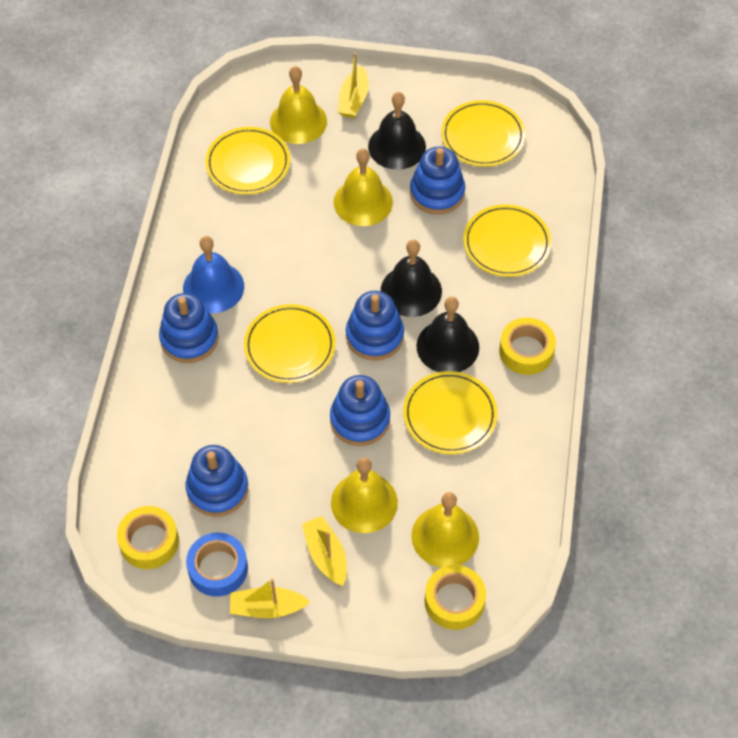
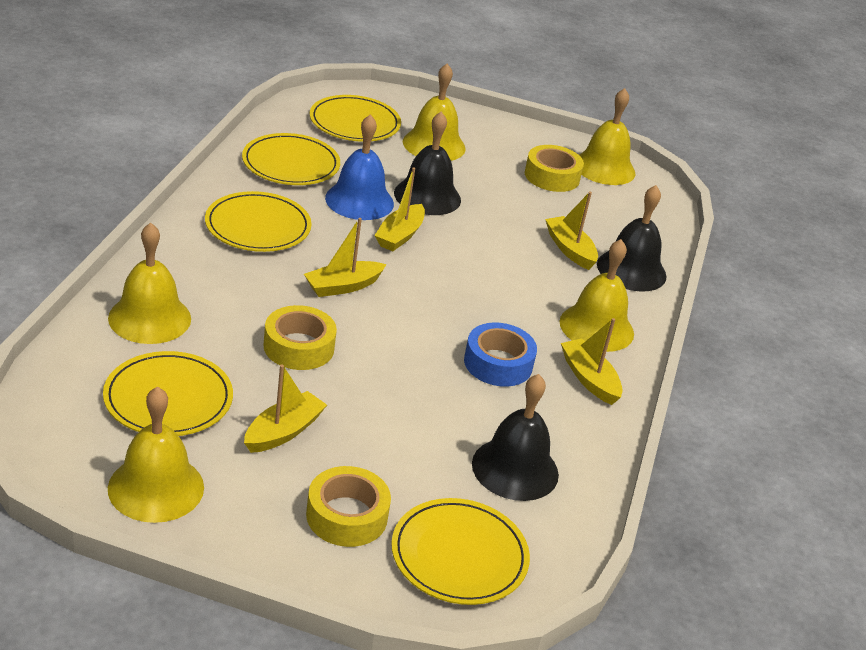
blue stacking toy: [159,293,219,363] [186,445,248,517] [330,375,390,446] [346,291,404,361] [410,147,465,215] = 5 -> none = 0
yellow bell: [270,66,327,144] [331,457,398,533] [334,149,393,226] [411,492,479,567] = 4 -> [108,222,191,344] [108,386,204,523] [403,63,466,161] [560,239,634,352] [579,88,635,185] = 5
yellow boat: [230,578,310,618] [302,516,347,586] [338,53,369,118] = 3 -> [244,365,327,453] [304,218,387,297] [374,167,425,251] [545,192,598,270] [561,318,623,405] = 5

